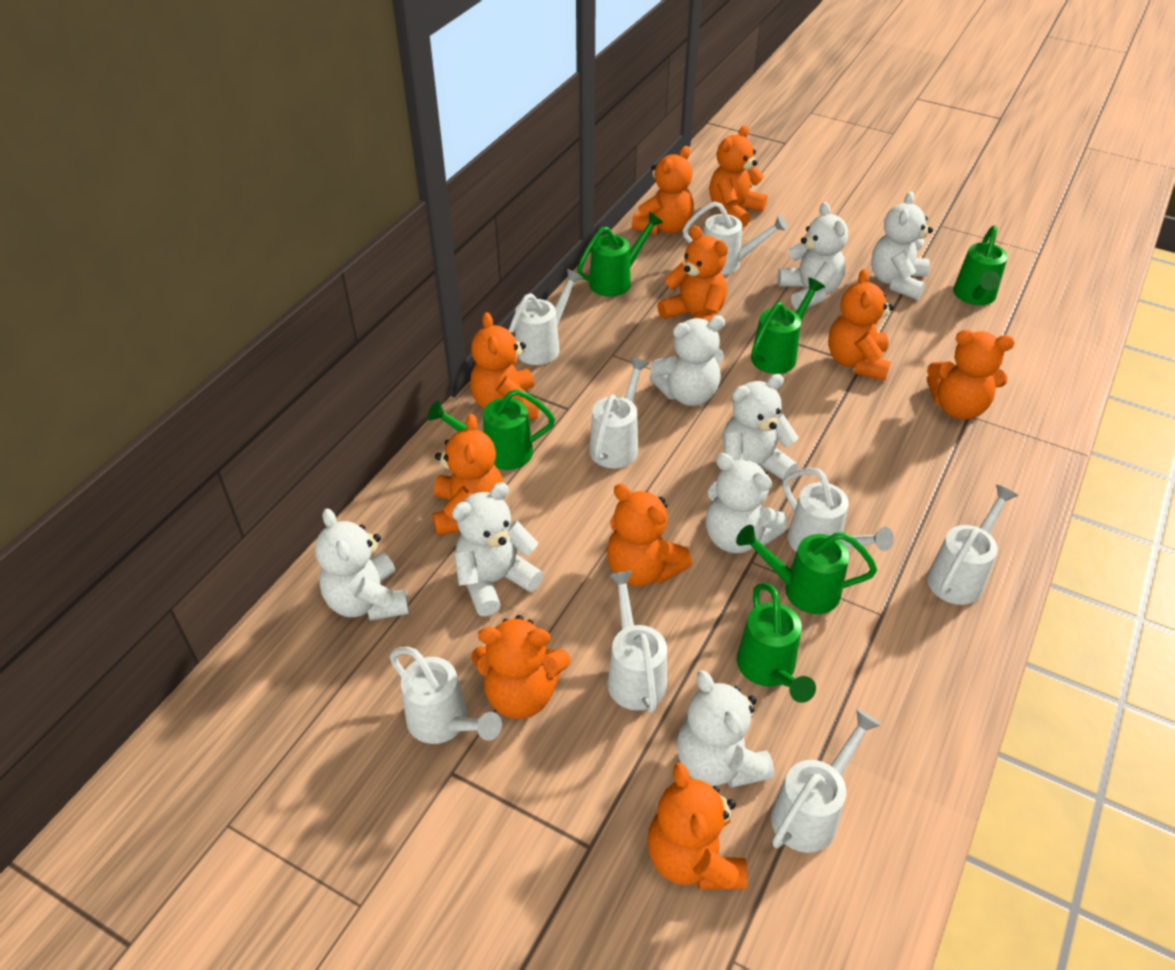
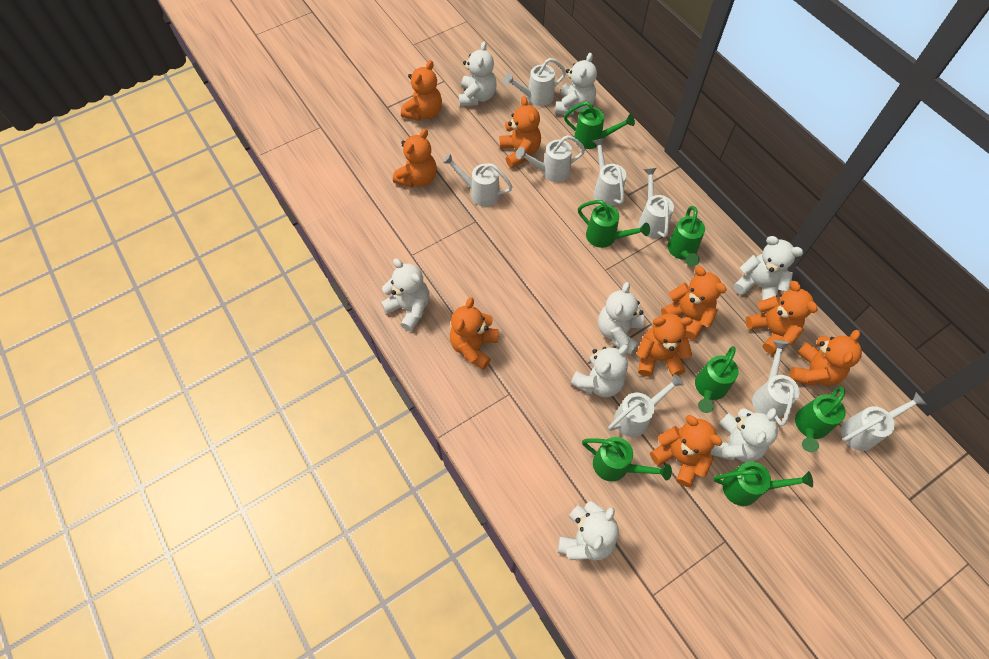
green watering can: [428,389,555,470] [577,212,663,297] [736,525,877,614] [737,583,816,703] [751,278,825,374] [953,225,1008,305] = 6 -> [564,102,635,149] [578,200,650,248] [582,437,672,482] [667,206,705,267] [695,346,739,413] [714,462,813,506] [795,386,846,452] = 7
orange teddy bear: [432,414,503,536] [470,312,539,419] [471,615,570,719] [607,484,692,586] [631,146,694,235] [647,763,747,889] [657,226,728,322] [709,125,767,228] [828,269,894,381] [927,330,1014,420] = 10 -> [393,129,437,188] [401,60,442,121] [450,297,499,370] [500,96,541,168] [637,314,693,377] [650,415,723,487] [661,266,726,340] [745,281,817,354] [789,330,862,386] = 9

